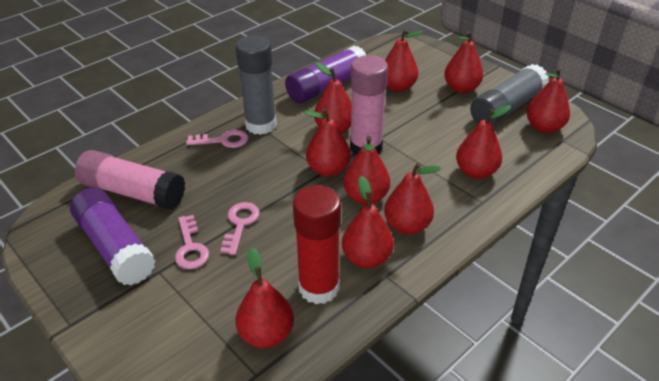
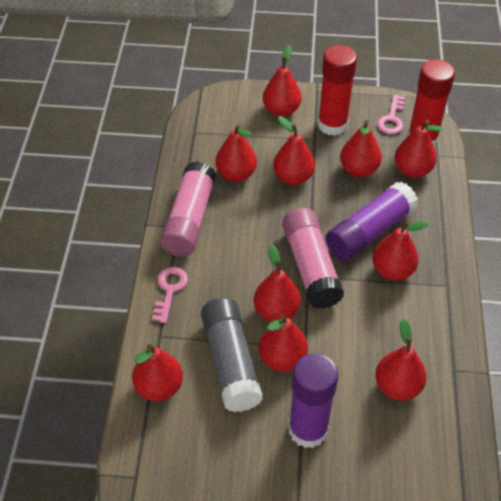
grey glue stick: [235,35,277,135] [470,64,549,125] = 2 -> [201,297,263,412] = 1
pink key: [175,215,209,269] [186,130,249,148] [220,202,260,255] = 3 -> [152,267,188,323] [377,94,405,134] = 2
red glue stick: [293,185,341,304] = 1 -> [318,45,357,136] [407,59,455,146] = 2

